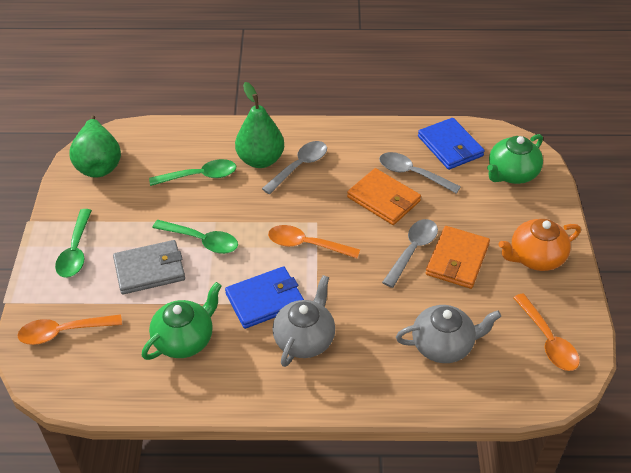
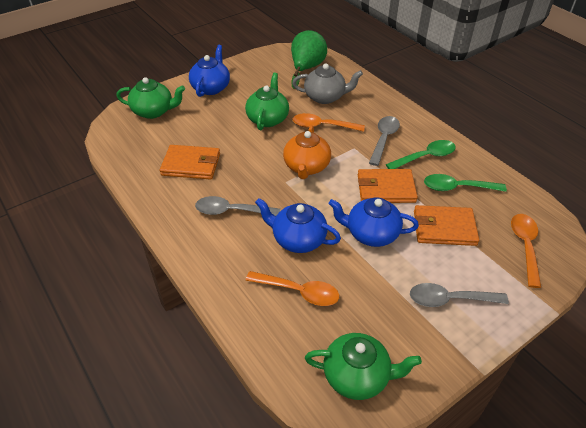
blue teapot: none = 0 -> [189,45,230,97] [255,198,341,253] [329,197,419,247] = 3
blue wallet: [225,266,304,329] [418,118,485,170] = 2 -> none = 0
green pear: [69,115,121,178] [235,82,284,168] = 2 -> [291,30,327,89] = 1
green spoon: [55,209,92,278] [149,159,236,186] [153,220,238,254] = 3 -> [386,140,456,169] [424,174,507,192] = 2
green teapot: [142,282,221,360] [487,134,543,184] = 2 -> [116,77,185,119] [245,73,289,130] [305,333,422,400] = 3
grey teapot: [272,275,335,367] [396,305,501,363] = 2 -> [292,64,363,104] = 1
grey wallet: [113,240,185,295] = 1 -> none = 0
orange wallet: [347,168,421,225] [426,226,490,289] = 2 -> [160,145,220,180] [358,169,418,203] [414,205,479,246] = 3

